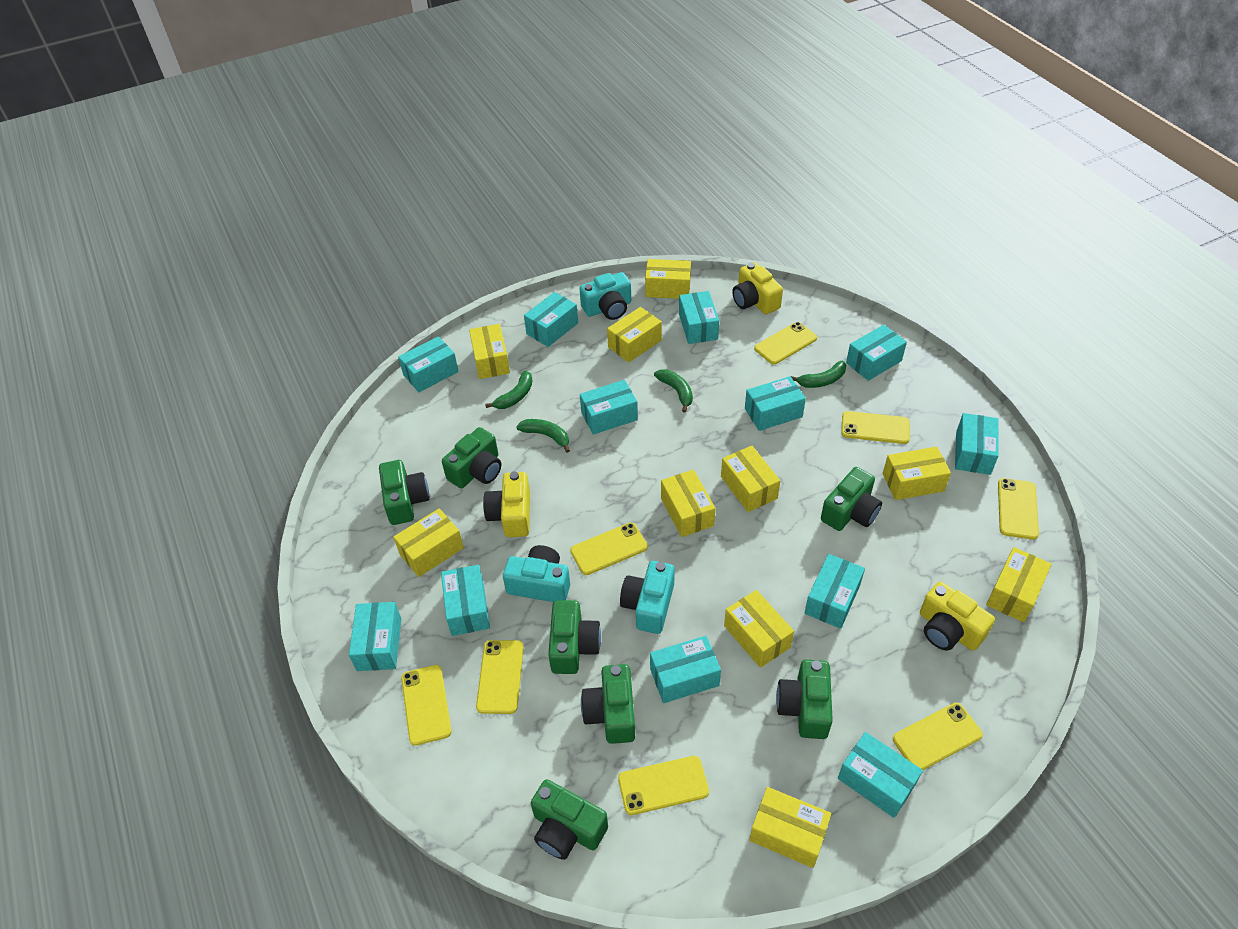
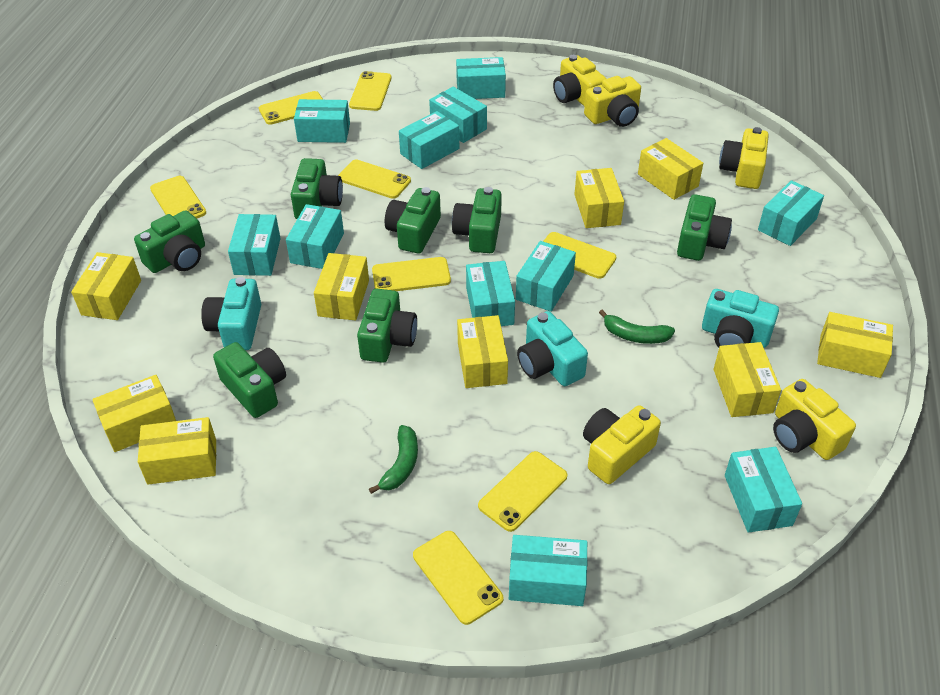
green banana: [485,371,533,409] [516,419,570,453] [654,369,693,413] [791,361,846,388] = 4 -> [369,425,418,494] [599,309,675,344] = 2
turquoise box: [349,602,401,671] [398,336,459,392] [441,565,490,636] [524,292,578,347] [580,380,638,435] [650,636,721,703] [679,291,719,344] [745,376,806,431] [804,554,865,629] [838,732,923,818] [846,325,907,381] [955,413,999,475] = 12 -> [228,214,281,276] [286,204,344,269] [294,99,350,143] [399,111,459,169] [429,87,487,143] [456,57,506,99] [466,261,515,326] [509,535,587,606] [516,241,576,312] [725,447,802,533] [758,180,824,246] = 11
yellow box: [394,508,464,577] [469,324,510,379] [607,307,662,362] [645,259,691,299] [661,470,716,537] [721,446,780,512] [724,590,794,668] [749,787,831,868] [883,447,951,500] [986,547,1052,622] = 10 -> [71,252,141,320] [92,375,176,452] [138,417,216,485] [314,253,369,321] [457,315,508,388] [574,168,624,228] [638,138,703,200] [714,342,781,417] [817,312,893,378] = 9
yellow camera: [483,471,530,537] [732,262,783,314] [920,582,995,651] = 3 -> [553,55,606,107] [583,405,661,484] [584,76,641,127] [719,127,769,189] [773,379,856,460] = 5

